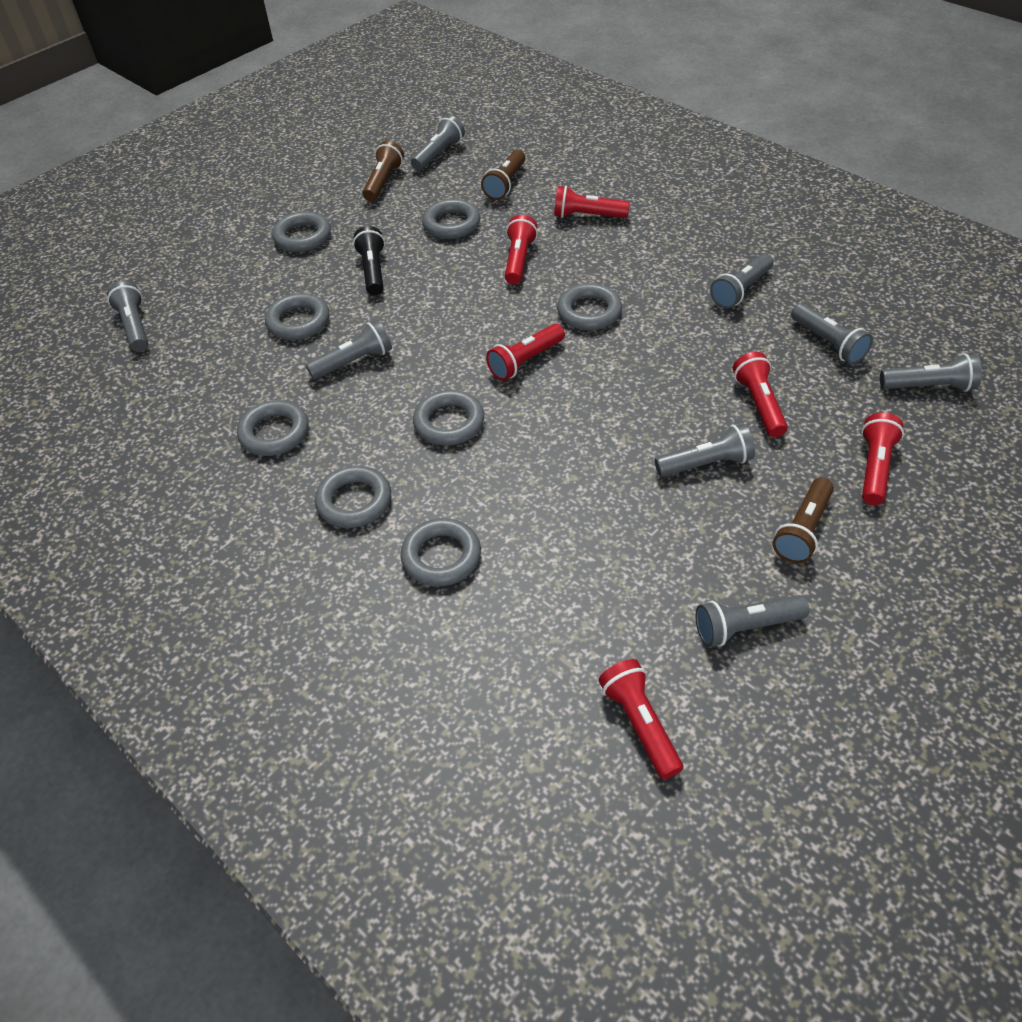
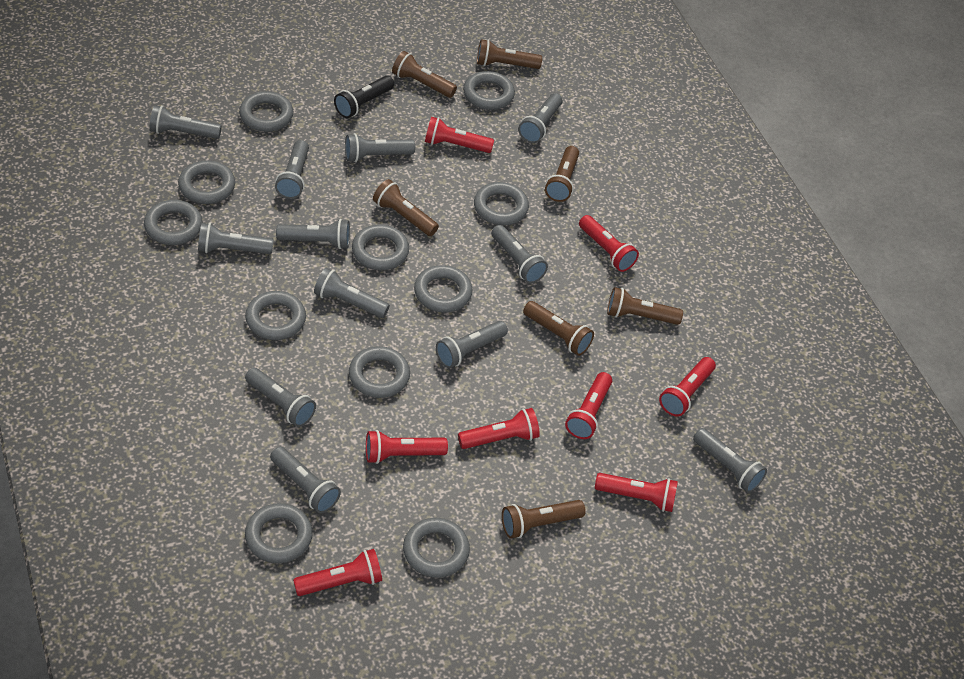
brown flashlight: [362,141,404,202] [481,149,526,200] [772,478,834,563] = 3 -> [373,179,439,236] [392,51,457,98] [477,39,542,69] [502,500,586,539] [523,301,594,356] [545,146,579,202] [607,287,683,325] = 7
grey flashlight: [107,281,148,352] [306,320,392,380] [411,115,465,171] [655,424,755,477] [695,595,809,647] [710,254,774,309] [791,303,873,365] [880,353,982,392] = 8 -> [149,105,222,139] [198,223,273,254] [245,368,316,427] [270,447,341,513] [275,140,309,199] [276,219,350,249] [314,267,390,318] [345,133,415,162] [436,321,508,368] [491,225,548,283] [518,93,563,143] [693,428,767,493] = 12
grey ring: [237,400,309,456] [265,293,329,340] [272,212,331,252] [315,466,391,528] [400,518,481,586] [413,390,484,446] [422,199,480,239] [557,283,622,330] = 8 -> [144,200,203,245] [178,161,235,204] [239,91,293,132] [245,291,306,340] [245,503,313,563] [349,346,410,398] [352,225,409,270] [403,518,470,578] [414,265,473,313] [463,71,515,110] [474,182,529,225] = 11
red flashlight: [486,324,565,381] [505,215,538,285] [554,186,630,218] [599,659,683,779] [733,352,788,437] [861,413,904,505] = 6 -> [293,549,382,596] [366,430,448,464] [425,117,494,153] [458,408,540,449] [565,372,612,439] [579,215,639,272] [595,473,678,512] [659,357,716,417] = 8

